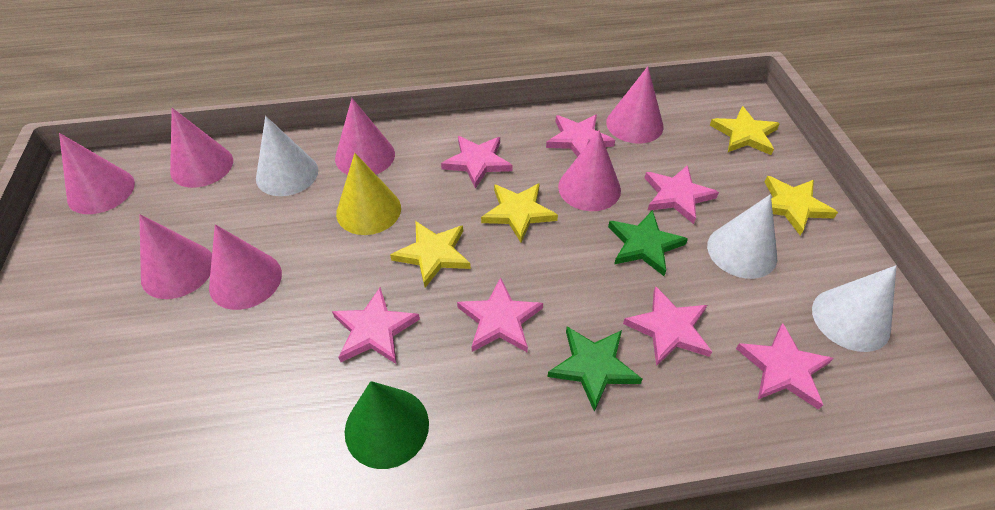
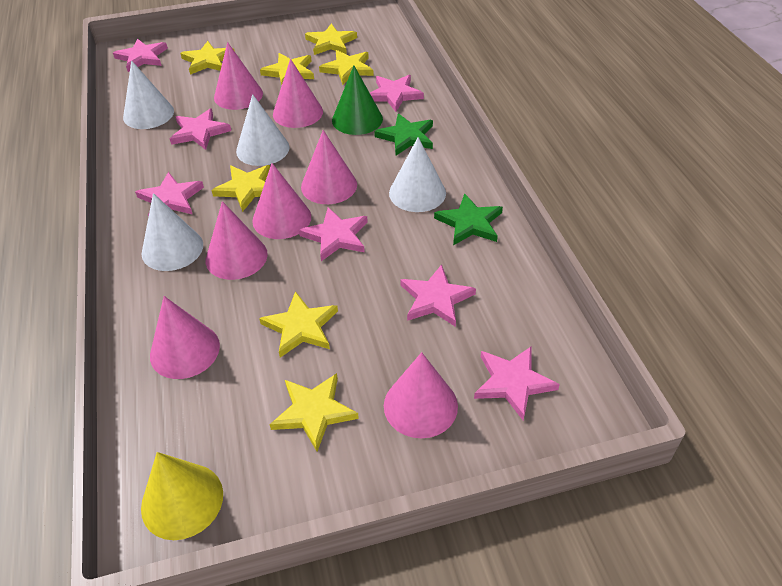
white cone: [256,116,318,196] [707,194,777,279] [812,266,896,352] = 3 -> [123,60,174,129] [142,193,203,271] [236,94,290,166] [389,137,446,212] = 4
yellow star: [390,221,471,288] [481,183,558,242] [710,106,780,155] [765,176,838,235] = 4 -> [180,41,234,75] [211,165,270,212] [259,291,338,358] [260,53,314,86] [270,373,359,452] [305,23,357,55] [319,50,374,85] = 7

